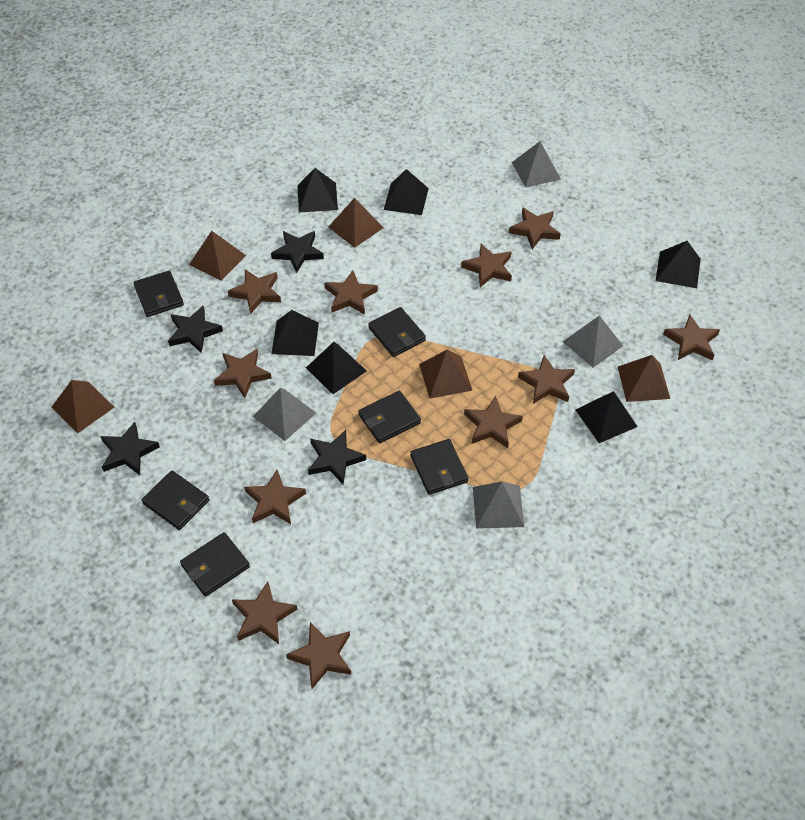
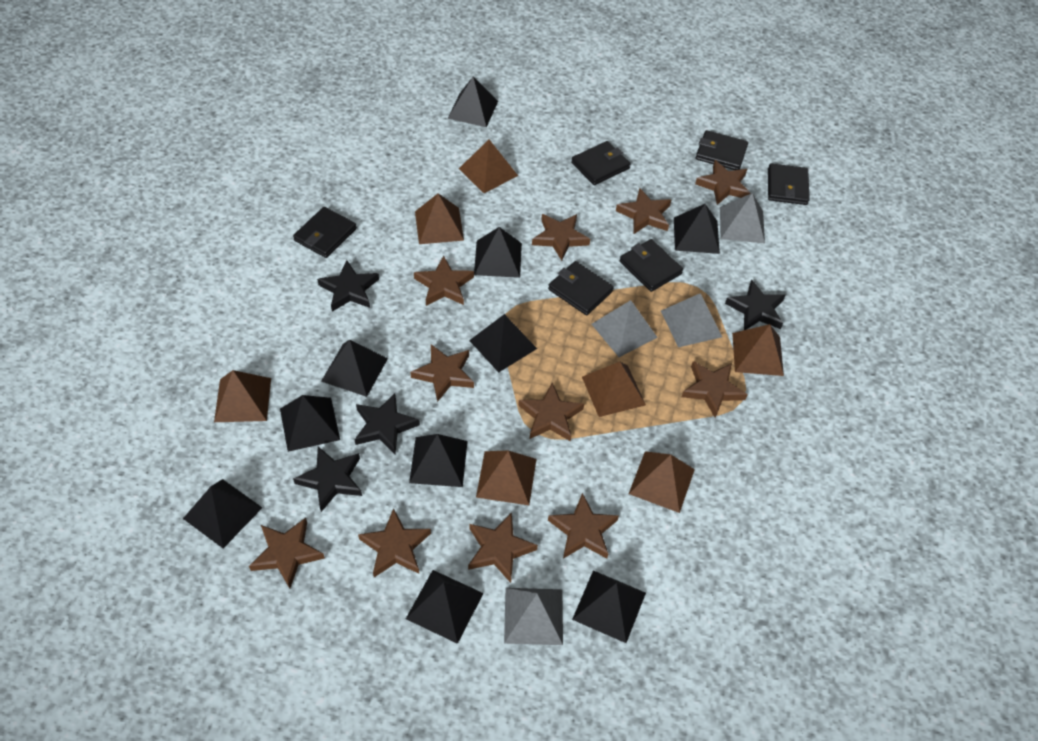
black pyramid: [271,310,319,356] [298,168,338,213] [306,342,366,394] [384,169,429,215] [576,391,638,443] [656,241,701,288] = 6 -> [183,479,262,548] [280,395,340,452] [321,340,388,397] [406,570,484,644] [409,434,468,487] [447,76,498,127] [469,314,537,372] [474,227,522,278] [572,570,646,643] [674,204,720,254] = 10
brown pyramid: [52,380,114,434] [189,231,246,281] [328,198,384,248] [419,350,473,399] [618,355,670,402] = 5 -> [214,370,271,422] [415,193,464,244] [459,140,518,193] [476,451,536,505] [582,362,646,417] [629,451,695,513] [732,324,784,376] = 7

